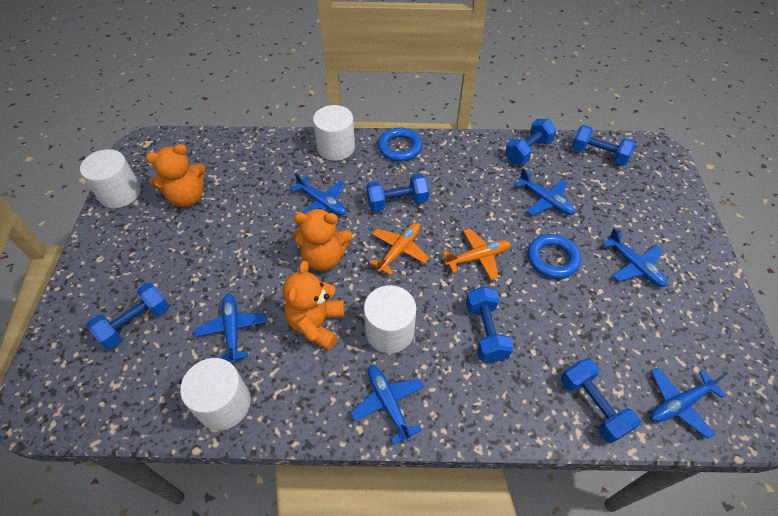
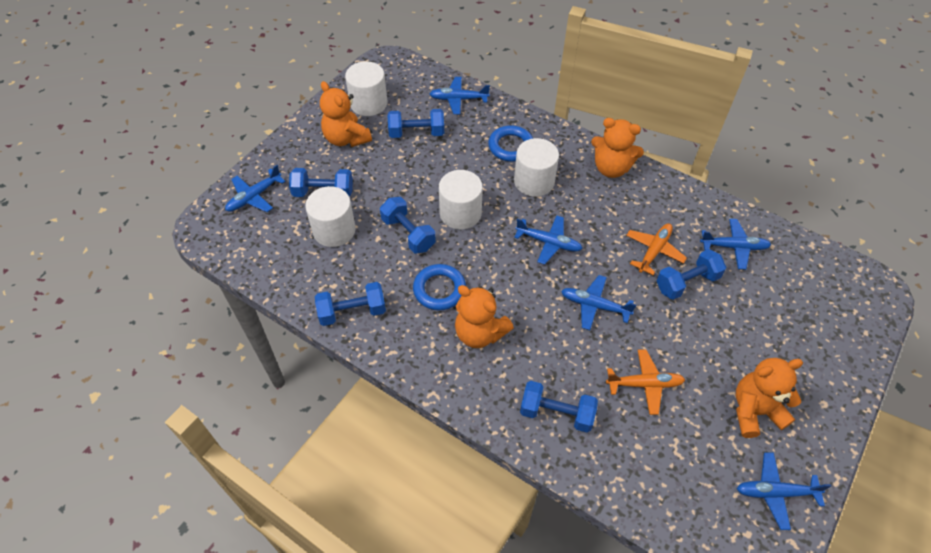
orange teddy bear: [145,144,206,207] [283,261,344,350] [293,208,352,271] = 3 -> [320,81,372,147] [455,285,514,348] [591,118,644,178] [736,358,803,438] = 4

